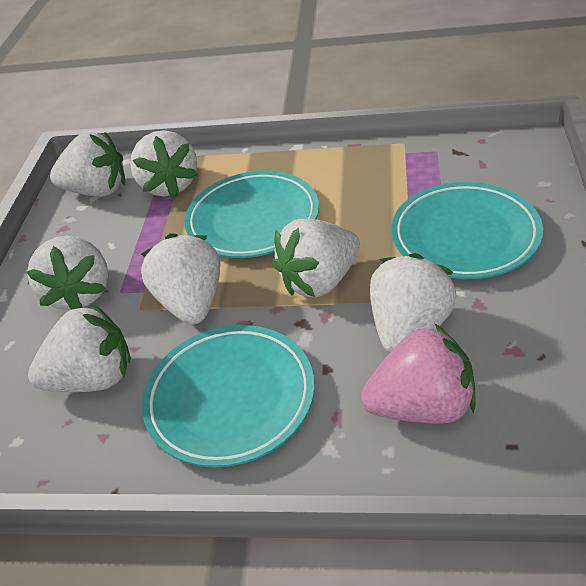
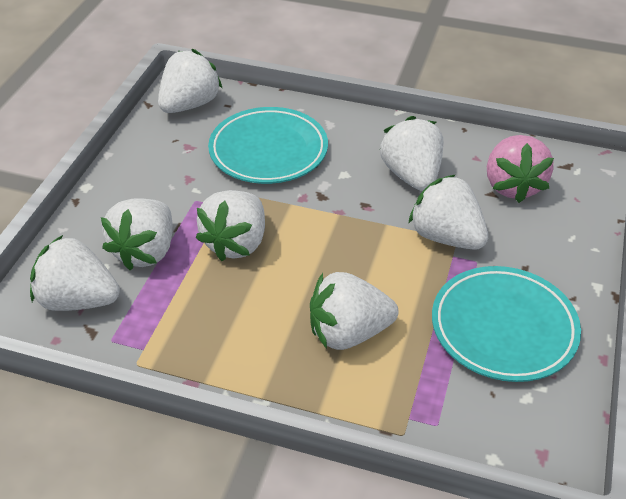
turquoise plate: [142,325,315,467] [185,171,319,258] [391,182,543,279] = 3 -> [208,107,328,184] [432,266,581,382] = 2

